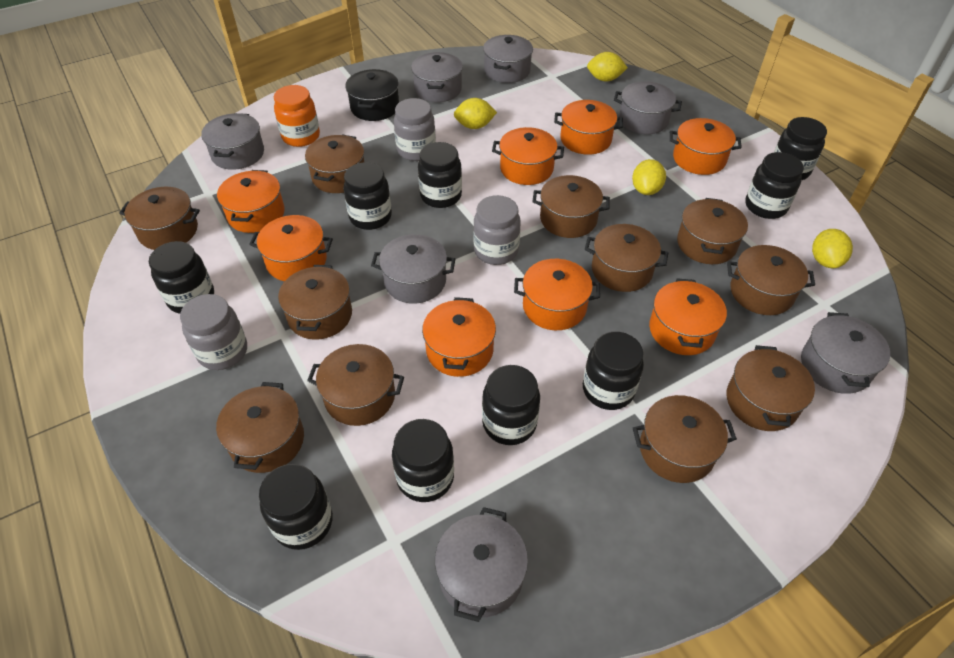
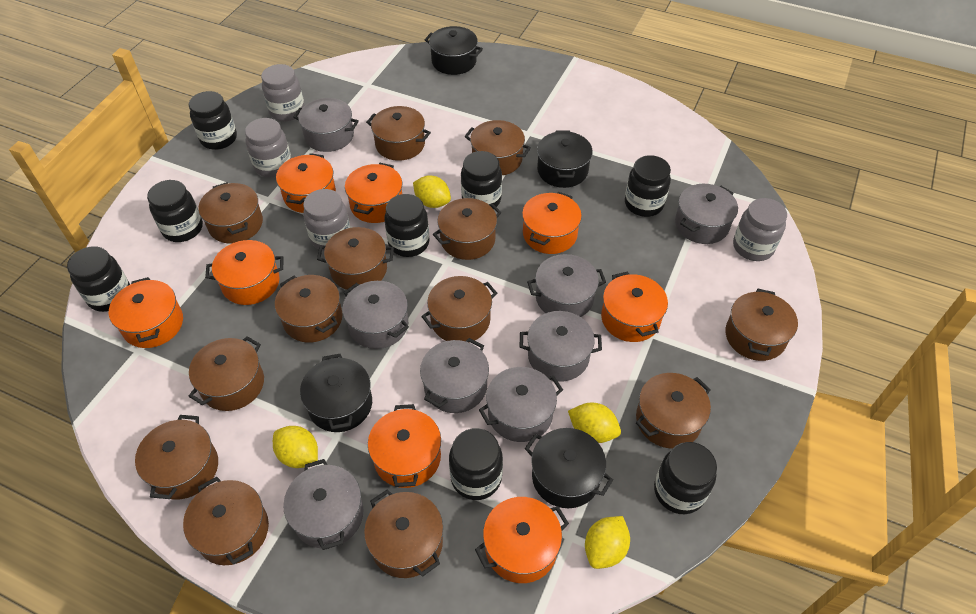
black jar: [149,241,214,314] [259,464,333,550] [343,162,392,230] [392,419,454,502] [418,142,462,208] [482,365,540,445] [583,332,644,410] [746,152,804,219] [774,117,827,180] = 9 -> [67,246,130,312] [147,180,203,242] [189,91,237,150] [384,194,430,257] [449,428,503,500] [461,151,502,207] [625,155,671,217] [654,442,717,514] = 8
black pot: [345,69,399,121] = 1 -> [300,354,372,432] [425,26,483,75] [525,428,613,508] [537,130,593,188] = 4
brown pot: [119,187,200,250] [216,382,304,473] [278,265,352,340] [305,134,364,193] [307,344,404,426] [532,175,610,238] [585,224,668,292] [633,395,737,483] [677,198,748,264] [727,245,815,315] [727,345,815,431] = 11 -> [135,415,218,499] [183,477,269,565] [189,336,264,411] [198,182,263,244] [275,275,343,343] [317,227,394,290] [364,490,443,578] [366,106,431,161] [421,276,497,343] [433,198,502,260] [465,120,531,175] [636,373,711,448] [725,289,798,361] = 13
grey jar: [180,294,247,370] [394,98,436,161] [473,195,521,265] = 3 -> [245,118,291,177] [261,64,305,121] [303,189,350,251] [733,198,787,261] = 4
grey pot: [201,113,264,170] [371,234,455,304] [411,52,463,102] [435,507,528,622] [483,35,533,83] [614,81,682,134] [801,312,890,394] = 7 -> [283,459,364,550] [293,98,359,152] [343,281,409,349] [420,338,489,413] [479,367,563,442] [520,311,602,382] [527,254,606,317] [675,184,738,244] = 8
orange jar: [274,85,320,147] = 1 -> none = 0

